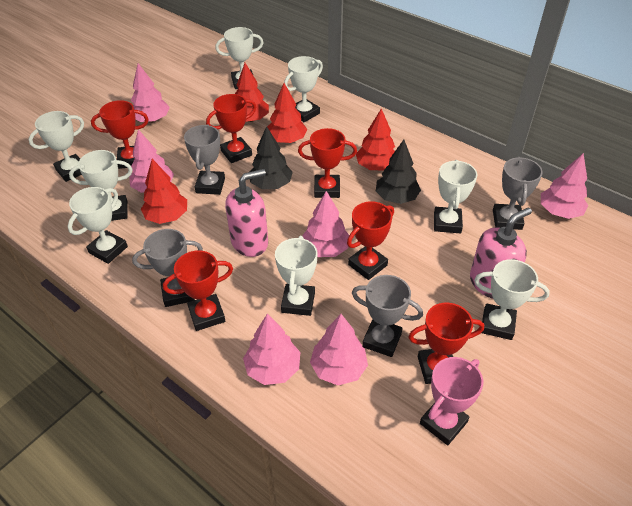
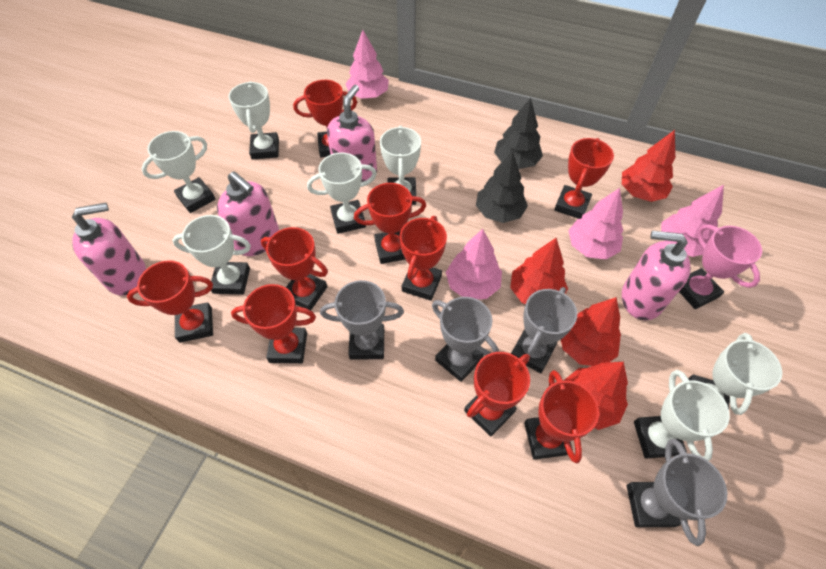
pink soap dispenser: [225,169,268,257] [470,208,532,299] = 2 -> [72,203,146,296] [217,171,279,256] [327,85,377,182] [622,231,691,320] = 4
pink tree: [129,129,174,193] [131,63,170,123] [243,314,300,385] [302,191,349,257] [310,314,368,385] [541,153,588,219] = 6 -> [345,30,389,99] [446,229,502,299] [568,188,623,260] [661,185,724,257] = 4
red trophy: [91,100,149,169] [163,250,233,331] [206,94,256,163] [298,128,357,198] [347,201,394,280] [408,303,484,384] = 6 -> [127,260,213,343] [231,284,316,363] [261,227,328,310] [293,80,357,157] [354,183,426,264] [400,216,447,301] [464,352,530,436] [524,370,599,463] [554,138,614,219] = 9
white trophy: [28,111,84,182] [68,187,128,264] [69,150,132,221] [215,27,264,89] [275,236,318,316] [284,56,323,122] [434,160,477,233] [474,259,550,340] = 8 -> [141,131,216,213] [172,215,251,295] [228,81,279,160] [307,153,377,234] [380,125,421,205] [634,370,730,461] [688,333,782,415] = 7

